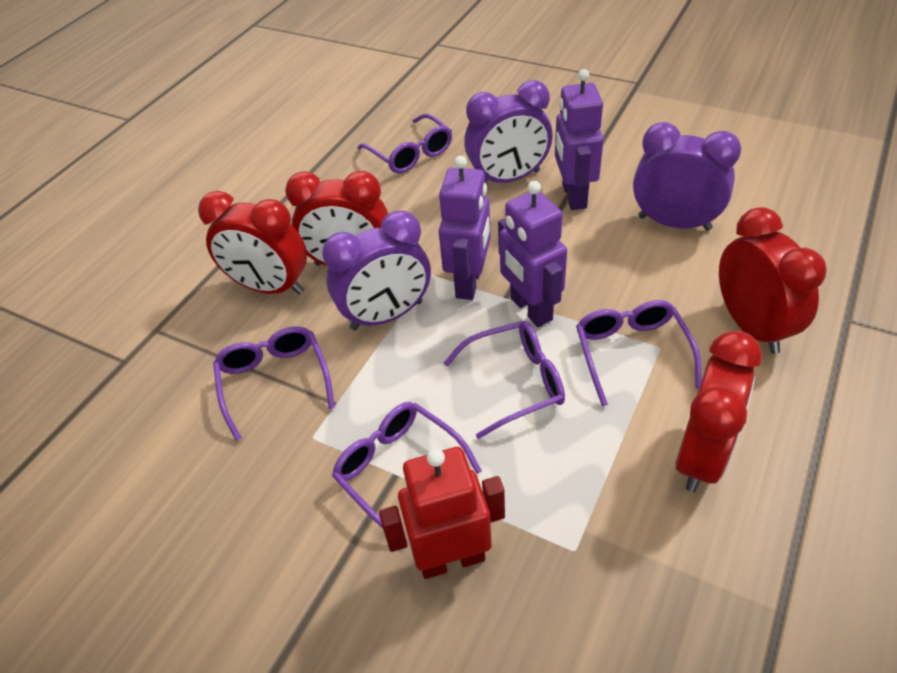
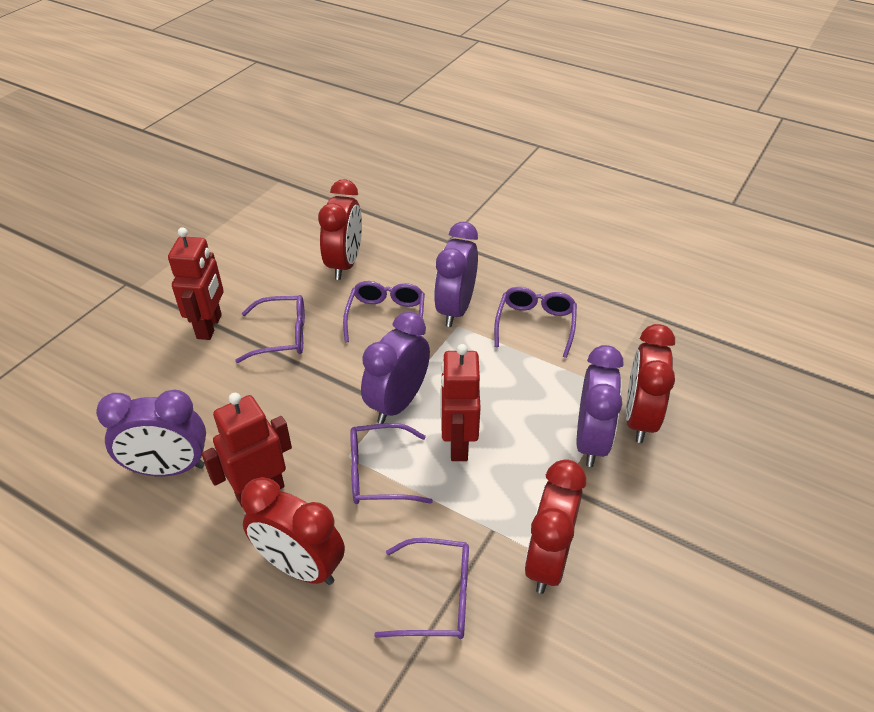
purple clock: [322,211,431,330] [464,80,553,183] [633,122,741,231] = 3 -> [96,390,206,476] [361,311,430,424] [434,222,478,327] [576,345,624,467] = 4
purple robot: [439,156,491,300] [498,181,567,327] [555,69,604,210] = 3 -> none = 0
red robot: [379,447,505,579] = 1 -> [168,227,224,340] [202,393,292,508] [440,344,481,461] = 3

